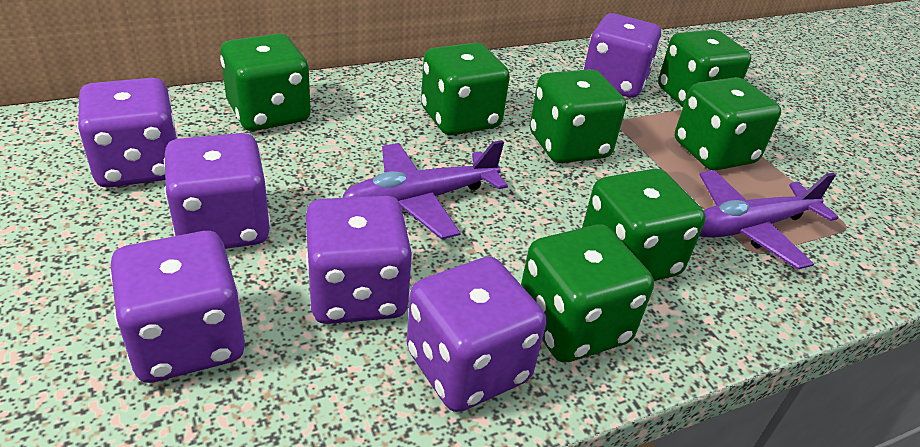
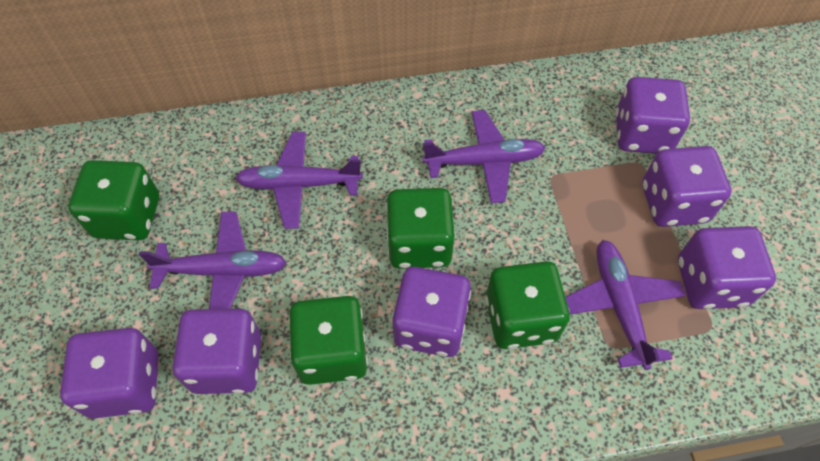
green dice: [220,34,311,131] [421,43,510,135] [521,224,654,363] [530,69,626,163] [582,169,705,281] [658,30,751,107] [675,77,781,171] = 7 -> [68,160,159,240] [289,296,368,385] [386,188,455,269] [486,261,570,349] = 4
purple plane: [342,140,508,239] [699,170,839,270] = 2 -> [139,211,287,309] [235,132,363,229] [422,110,545,203] [565,240,686,370] = 4

